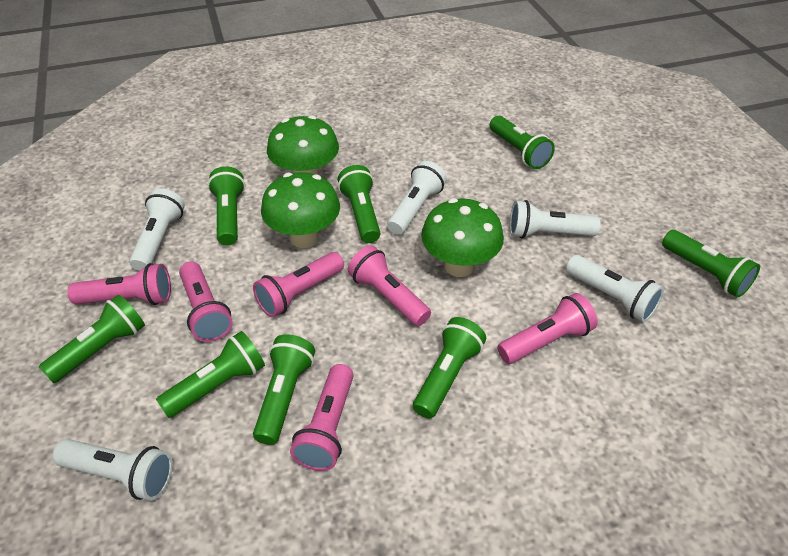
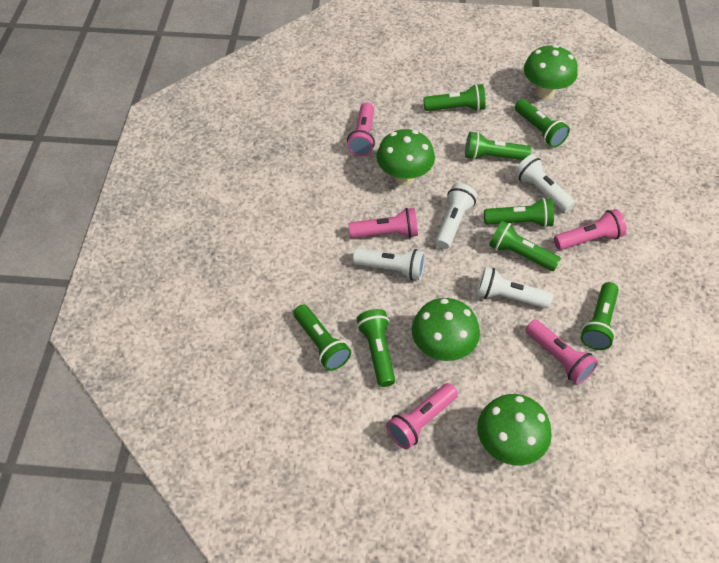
green mushroom: [261,172,340,248] [267,115,339,175] [421,198,504,277] = 3 -> [376,129,435,185] [412,298,480,361] [477,394,552,465] [524,45,578,99] = 4
pink flashlight: [67,263,171,305] [179,262,233,342] [253,252,344,317] [290,364,354,471] [348,245,431,326] [497,293,598,364] = 6 -> [347,102,375,156] [349,208,418,238] [386,383,458,449] [526,320,598,385] [554,209,627,250] = 5
white flashlight: [53,439,173,501] [129,188,185,271] [387,161,447,235] [510,200,601,239] [566,255,664,322] = 5 -> [353,248,425,280] [435,183,477,249] [477,267,553,308] [515,154,575,212] = 4

